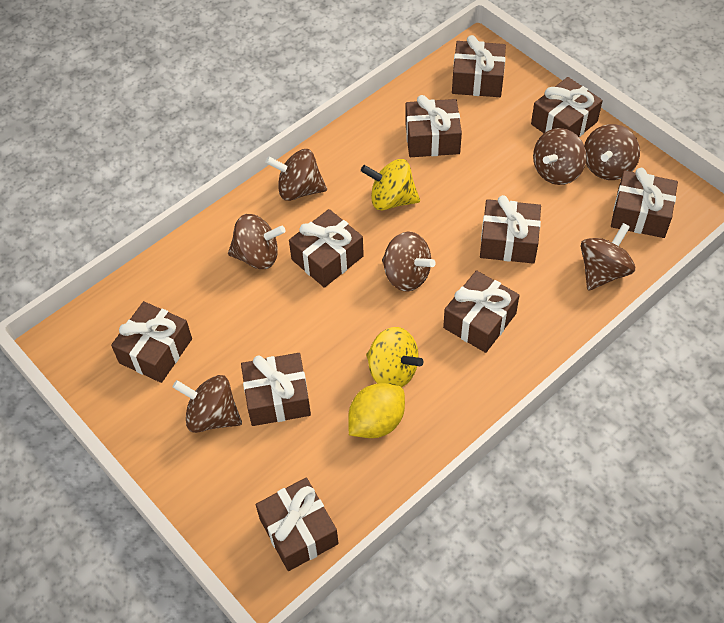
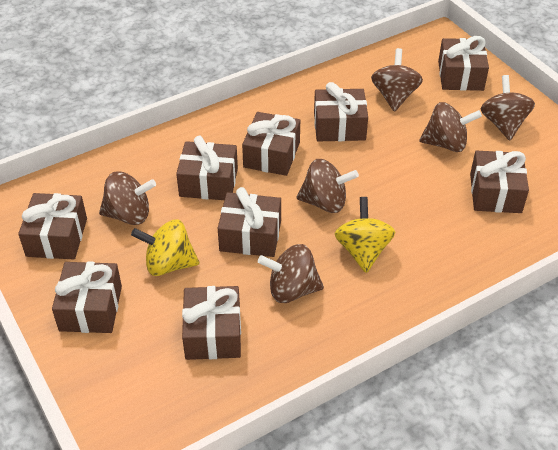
brown gift: [111,301,192,383] [241,353,311,426] [256,478,339,571] [289,209,364,288] [405,95,462,157] [443,270,520,353] [452,35,506,97] [480,195,541,264] [531,77,603,137] [611,168,678,238] = 10 -> [18,193,87,259] [52,261,122,333] [176,136,238,200] [182,286,241,360] [218,187,281,257] [242,112,300,176] [314,82,368,141] [438,36,489,91] [470,151,529,213] = 9
brown spinning top: [172,375,242,433] [228,214,285,269] [265,149,327,201] [382,232,436,292] [533,128,587,185] [581,223,635,291] [584,124,640,180] = 7 -> [99,171,156,225] [258,244,324,303] [296,159,359,213] [371,48,423,112] [419,102,482,152] [481,75,535,140] = 6
yellow lemon: [348,383,405,438] = 1 -> none = 0

